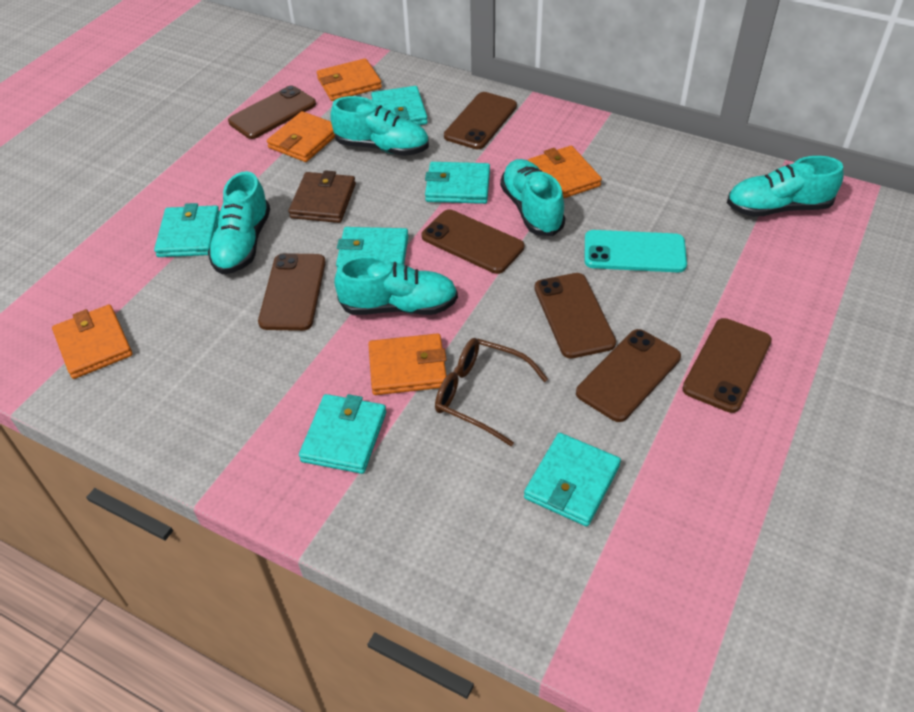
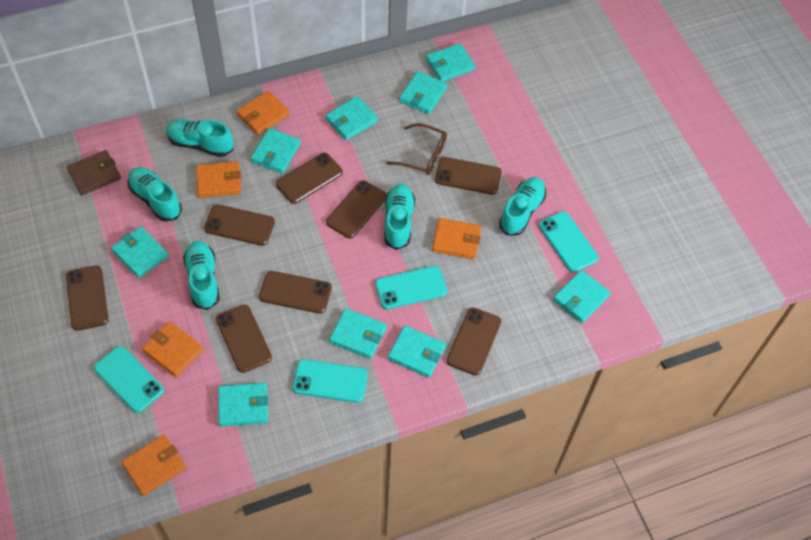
brown phone: [228,86,316,139] [258,253,326,331] [422,209,524,274] [444,92,517,149] [534,273,616,359] [576,329,681,422] [682,318,772,413] = 7 -> [66,265,109,331] [204,204,275,246] [216,304,272,373] [259,271,332,314] [276,153,343,204] [326,180,386,239] [435,157,502,195] [447,307,501,376] = 8
turquoise phone: [585,230,687,272] = 1 -> [94,346,164,413] [293,359,368,403] [375,266,447,309] [539,211,599,272] = 4
turquoise wallet: [154,203,220,257] [299,394,386,474] [336,227,408,269] [371,86,428,125] [425,162,490,204] [524,433,621,527] = 6 -> [111,226,169,278] [218,383,268,426] [251,128,301,173] [325,96,378,140] [329,308,387,359] [388,325,446,378] [399,71,447,114] [426,43,476,82] [553,270,611,323] = 9

